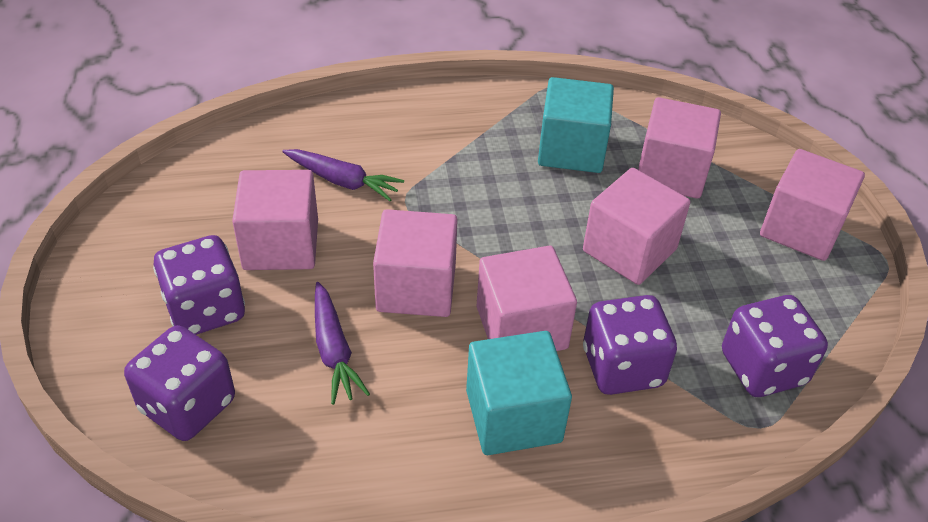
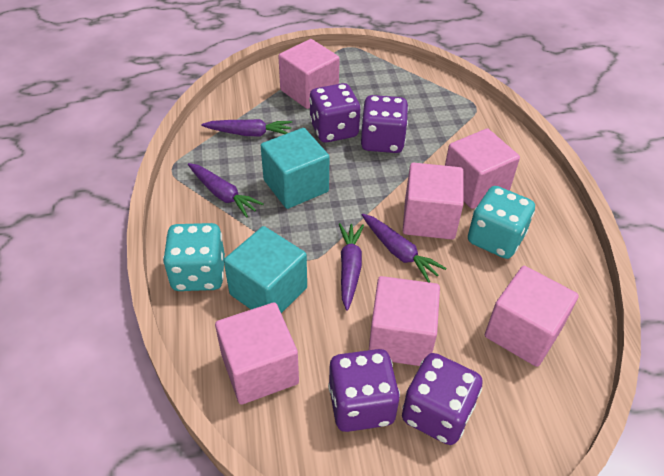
purple carrot: [282,149,404,201] [315,282,370,405] = 2 -> [188,163,264,218] [201,119,292,137] [339,223,364,311] [362,214,446,283] = 4
turquoise dice: none = 0 -> [163,223,225,291] [468,186,535,259] = 2

